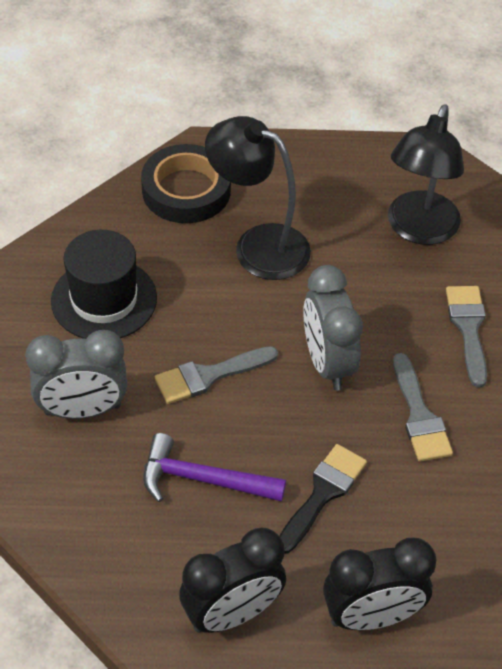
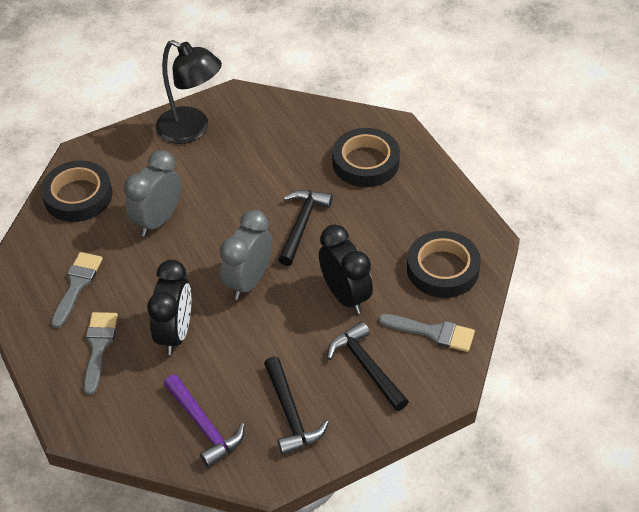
black brush: [279,444,367,554] = 1 -> none = 0
black hammer: none = 0 -> [264,356,329,455] [278,190,333,266] [327,322,409,411] = 3
black hat: [51,230,157,339] = 1 -> none = 0
black lamp: [205,116,311,280] [388,105,464,245] = 2 -> [156,40,222,144] = 1
black tape: [141,144,231,223] = 1 -> [41,161,112,222] [332,128,400,187] [407,231,481,298] = 3

